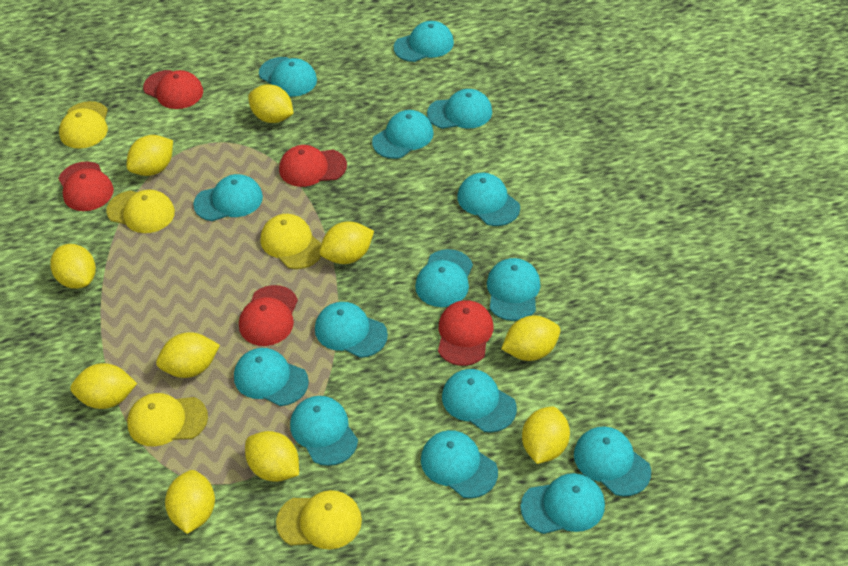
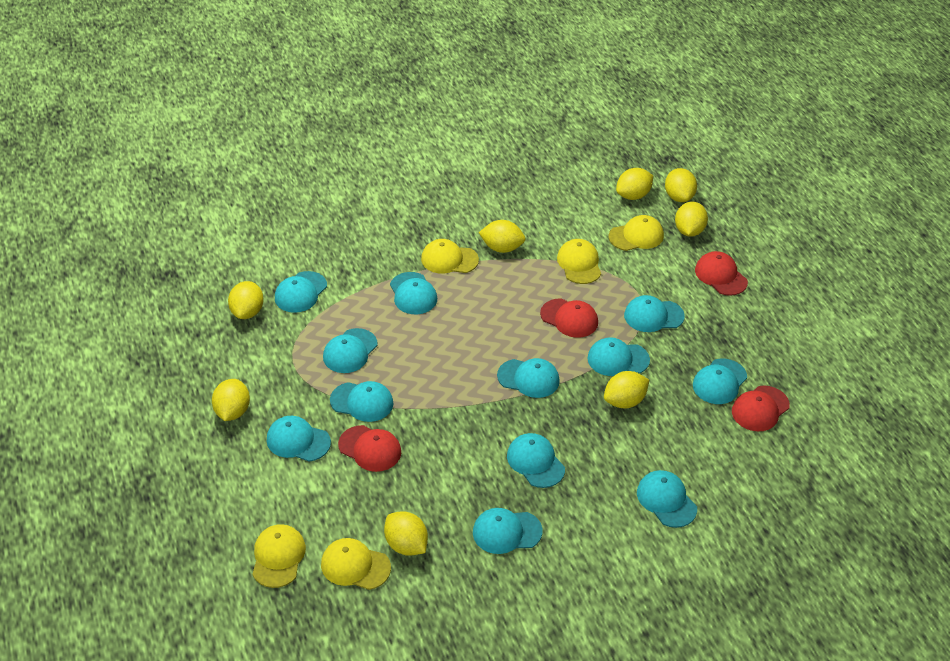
red cap: [58,161,114,211] [143,70,203,109] [239,285,298,346] [279,145,347,187] [438,300,493,366] = 5 -> [338,425,401,472] [540,299,598,338] [695,251,748,296] [732,386,790,431] = 4
turquoise cap: [193,174,263,221] [234,348,309,406] [259,57,317,97] [290,396,358,466] [315,302,388,358] [372,110,434,159] [394,21,454,62] [415,249,473,307] [421,430,498,498] [427,89,492,129] [442,369,517,433] [457,173,520,226] [487,258,541,321] [521,473,605,534] [574,426,651,496] = 15 -> [267,416,331,462] [275,271,327,313] [323,328,377,373] [330,381,393,422] [390,272,437,314] [473,508,542,554] [497,358,560,398] [507,433,565,488] [588,337,650,376] [624,295,685,332] [637,470,697,528] [693,359,747,404] = 12
yellow lemon: [50,244,96,289] [70,363,137,409] [126,135,173,176] [156,332,220,378] [165,470,215,534] [245,431,299,482] [248,84,294,123] [319,222,374,264] [501,315,560,361] [522,406,570,464] = 10 -> [212,379,250,421] [228,281,264,319] [384,511,428,556] [479,220,526,253] [604,371,649,408] [616,168,653,200] [665,168,697,202] [675,202,708,237] = 8

